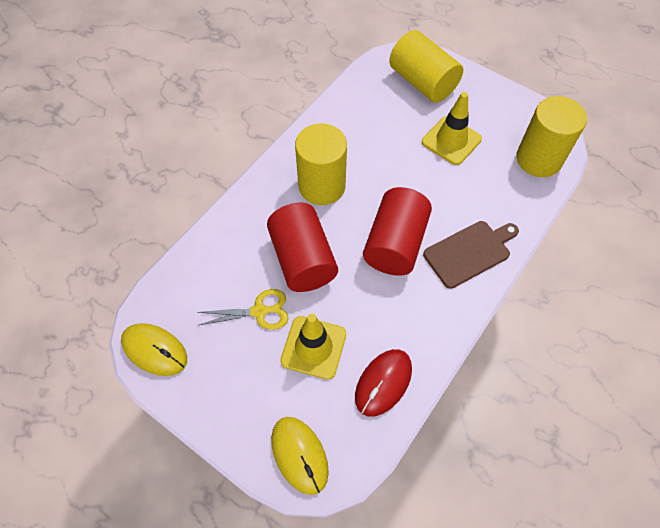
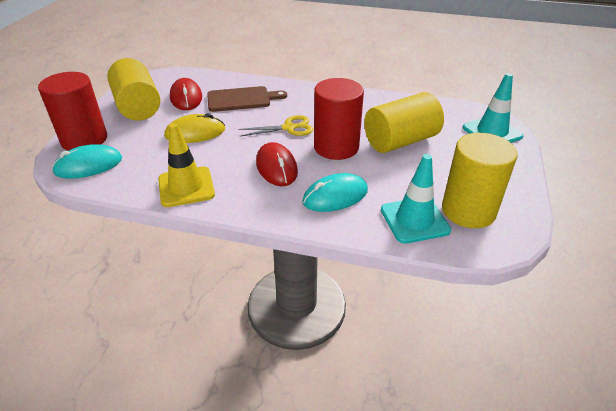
red mouse: [355,349,412,417] = 1 -> [170,78,202,110] [256,142,298,186] = 2
turquoise mouse: none = 0 -> [52,144,122,179] [302,173,368,212] = 2
turquoise traffic cone: none = 0 -> [381,154,451,244] [463,73,524,143] = 2
yellow mouse: [121,323,187,376] [271,417,329,495] = 2 -> [164,113,225,143] = 1
yellow traffic cone: [280,314,346,380] [422,92,482,165] = 2 -> [158,123,215,207] = 1

